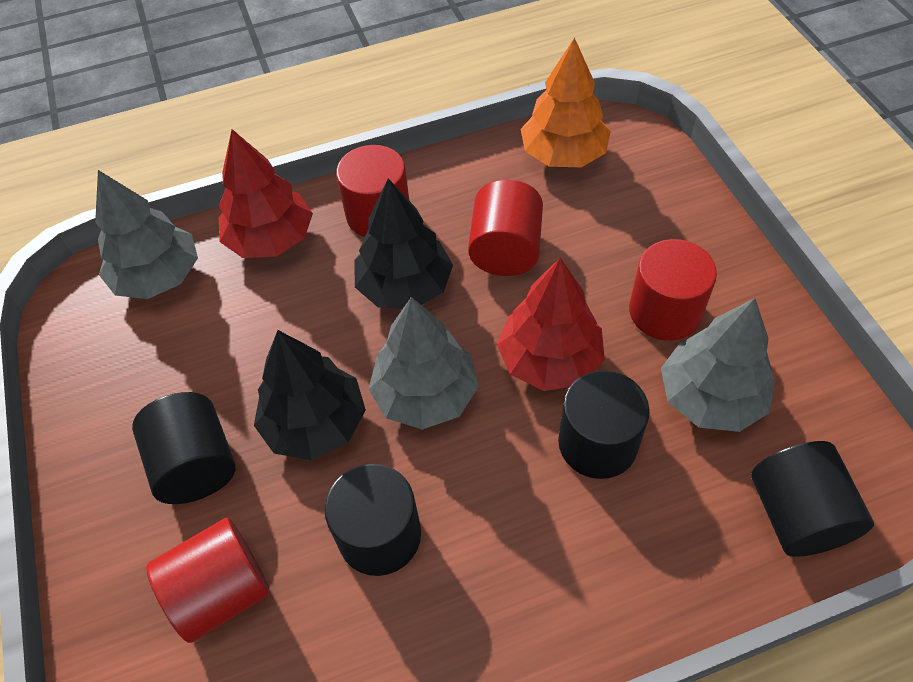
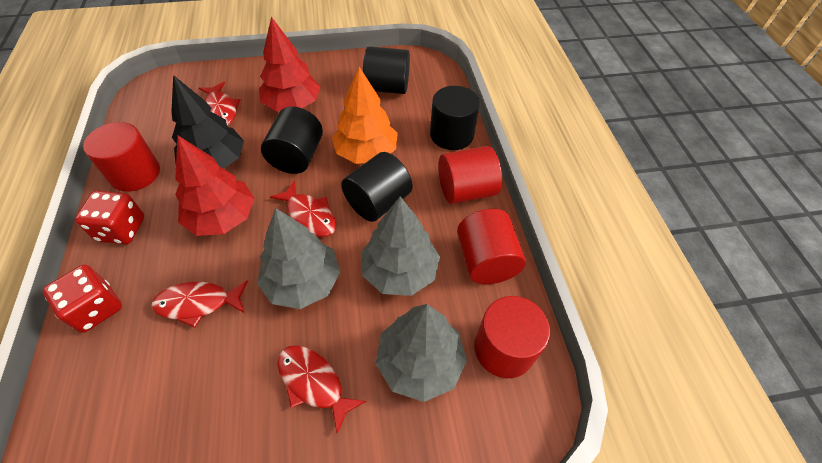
black tree: [254,330,366,460] [355,178,453,309] = 2 -> [171,75,244,169] = 1
red dice: none = 0 -> [42,265,122,333] [75,191,144,244] = 2
red fish: none = 0 -> [151,280,248,328] [199,82,240,126] [270,181,336,237] [277,345,366,434] = 4

